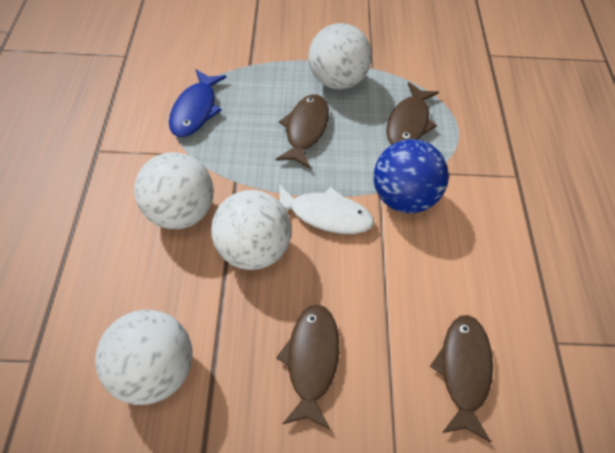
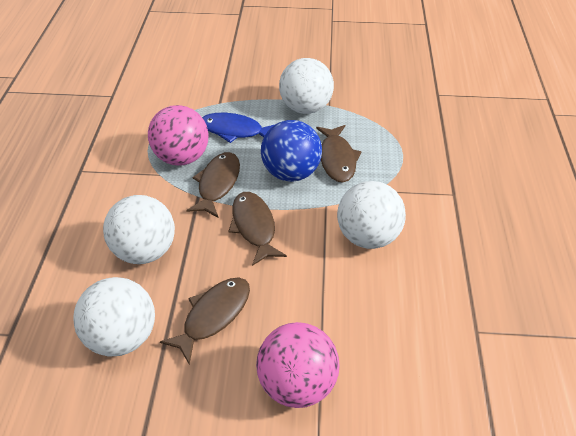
pink ball: none = 0 -> [148,105,209,166] [256,322,340,408] = 2
white fish: [279,184,374,234] = 1 -> none = 0

